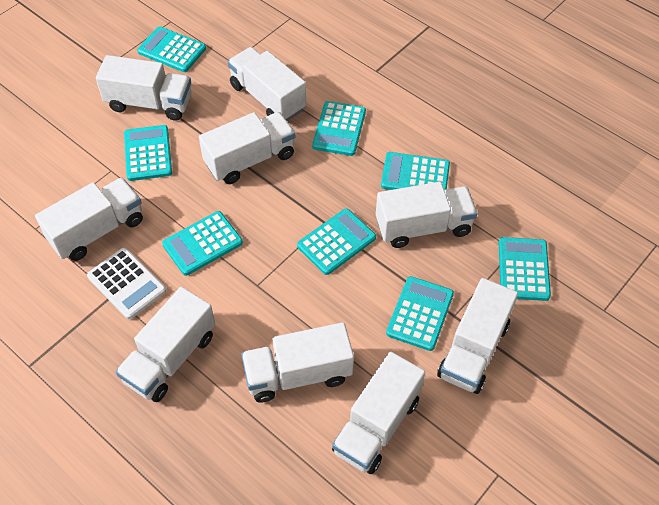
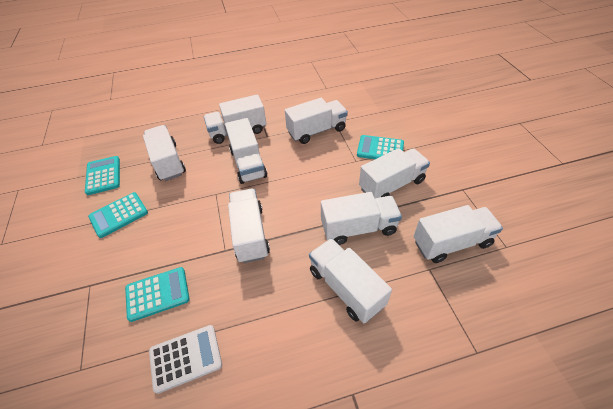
turquoise calculator: [124,125,172,181] [137,26,206,72] [162,211,243,276] [297,209,376,275] [312,101,366,156] [381,152,450,191] [386,276,454,351] [499,237,551,301] = 8 -> [85,156,120,195] [88,192,148,238] [125,267,190,322] [357,135,404,159] = 4

